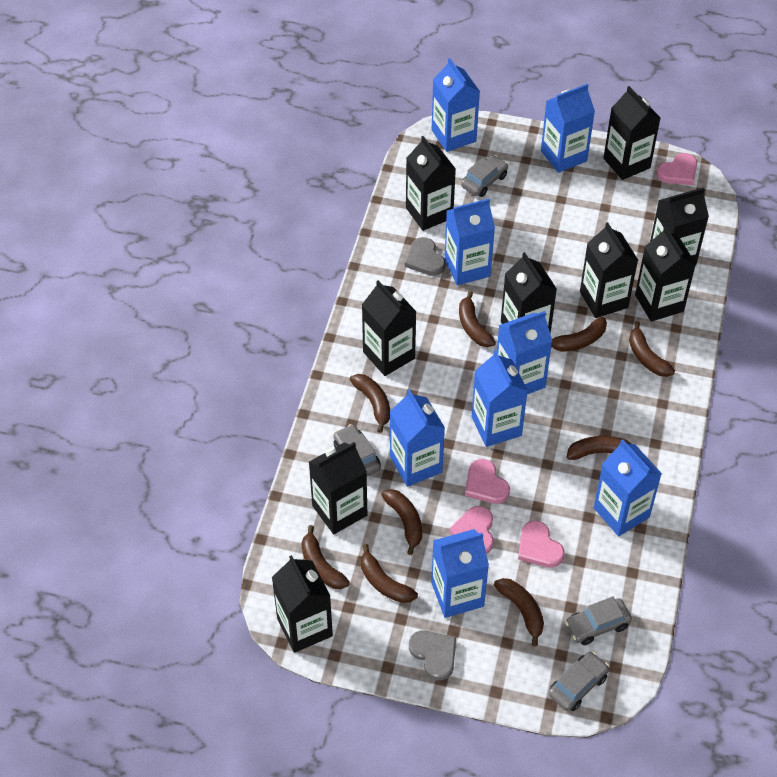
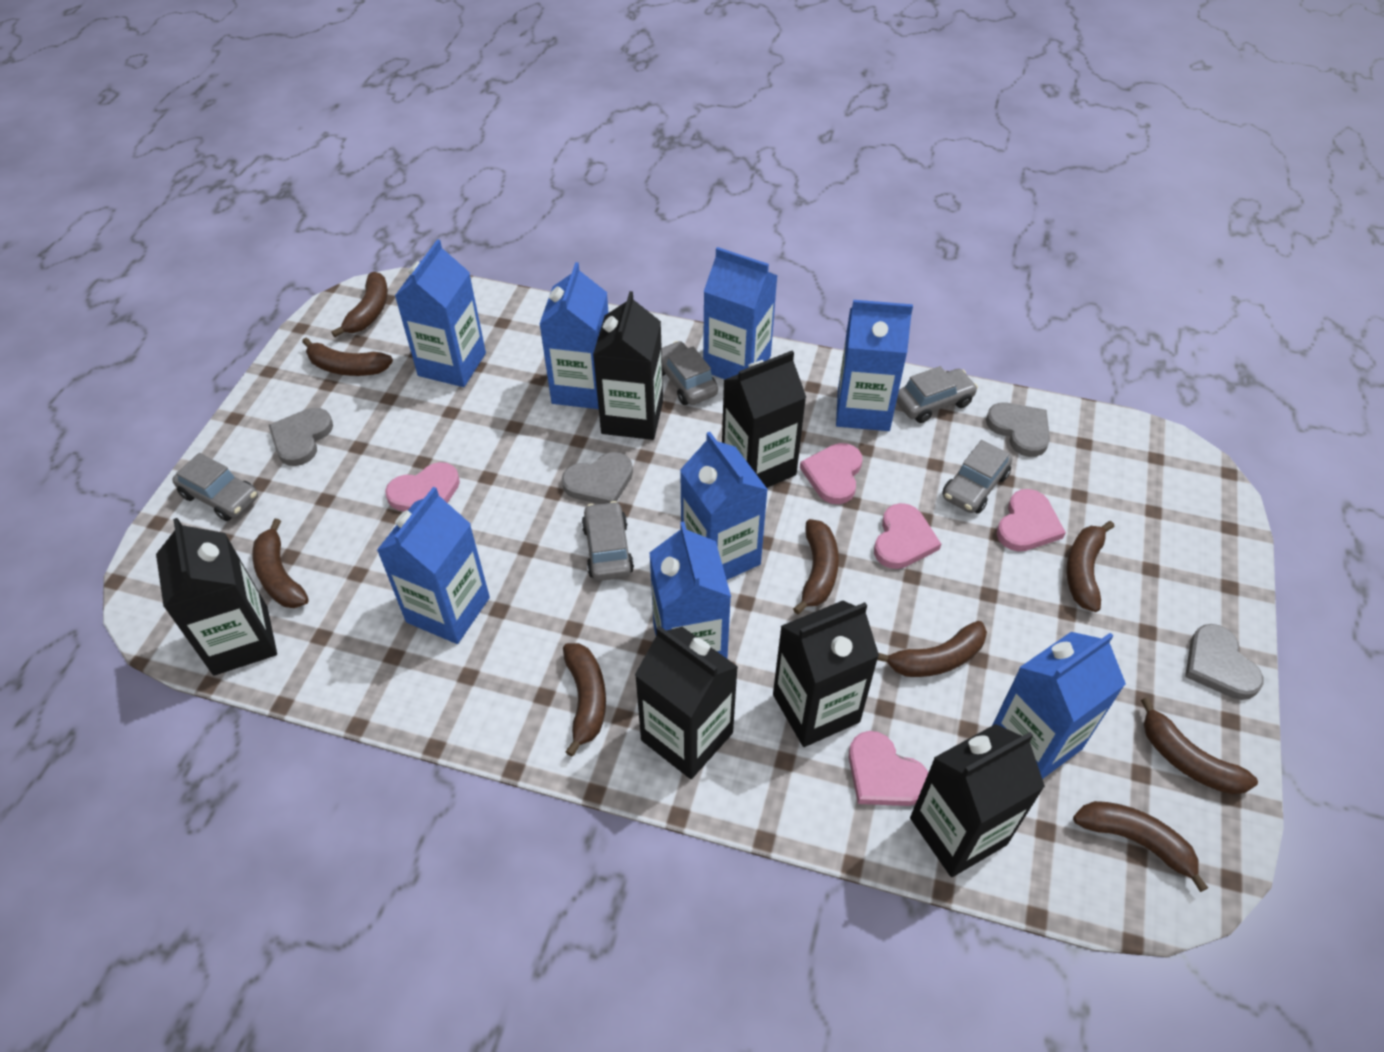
black carton: [272,555,333,653] [309,442,367,534] [362,280,416,376] [406,136,456,231] [501,252,557,334] [580,222,638,318] [603,86,660,180] [635,226,696,322] [650,187,709,266] = 9 -> [156,518,277,676] [593,291,663,440] [635,626,738,779] [722,351,806,488] [773,600,879,747] [910,724,1045,877] = 6
grey car: [333,424,381,476] [461,155,509,197] [548,652,609,711] [565,596,632,645] = 4 -> [172,453,258,521] [582,501,634,581] [662,341,718,405] [896,366,978,423] [942,440,1012,514] = 5
grey heart: [405,237,446,276] [409,630,456,680] = 2 -> [269,408,333,466] [562,452,633,504] [986,403,1050,457] [1185,624,1264,700] = 4
pink heart: [450,506,494,554] [465,459,510,504] [518,521,564,568] [656,153,697,185] = 4 -> [385,462,460,511] [800,443,862,504] [849,731,928,806] [874,503,941,569] [997,489,1066,551] = 5

